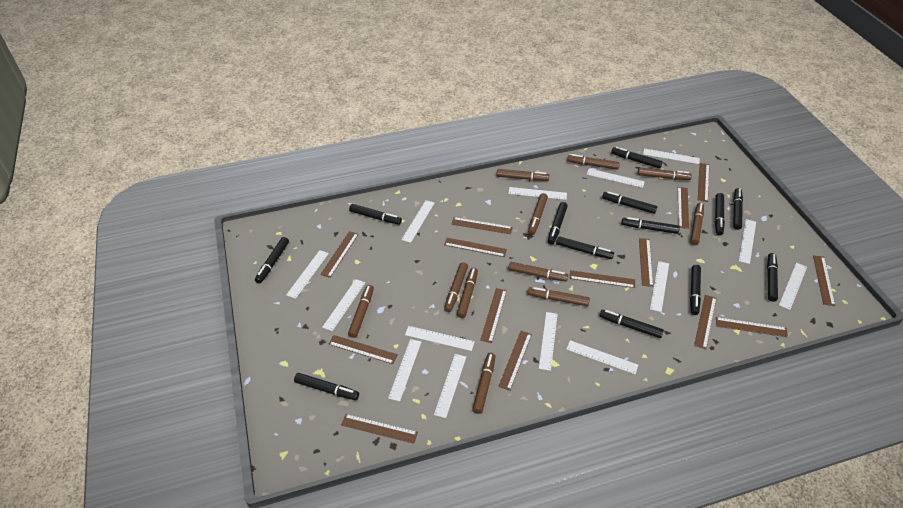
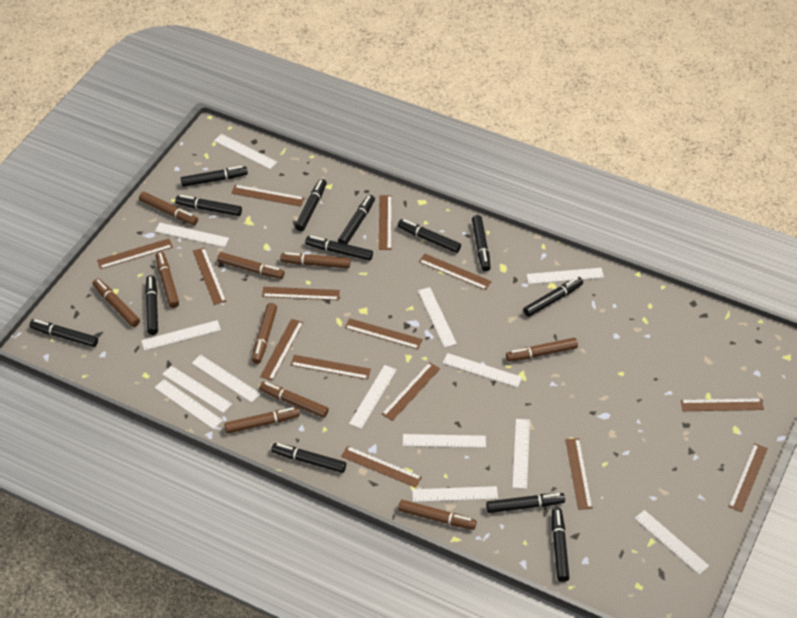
brown marker: [348,285,374,338] [444,262,468,312] [457,267,478,318] [472,353,495,414] [497,169,549,181] [508,262,568,282] [528,193,548,235] [528,287,590,306] [567,154,620,170] [637,167,692,180] [690,203,704,245] = 11 -> [93,279,140,327] [139,192,198,225] [156,252,179,308] [217,252,285,279] [224,407,300,434] [252,303,277,364] [259,381,329,418] [280,252,350,269] [398,500,477,530] [506,338,578,362] = 10

